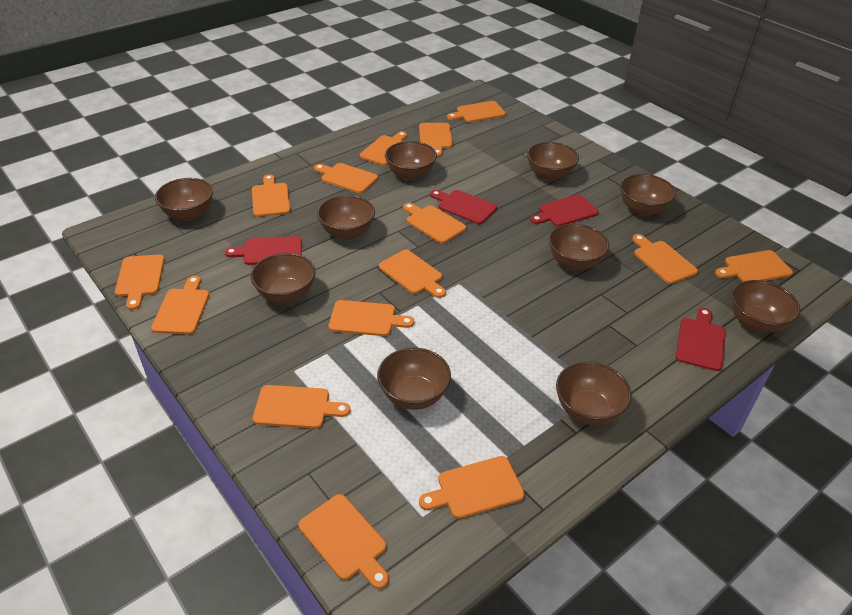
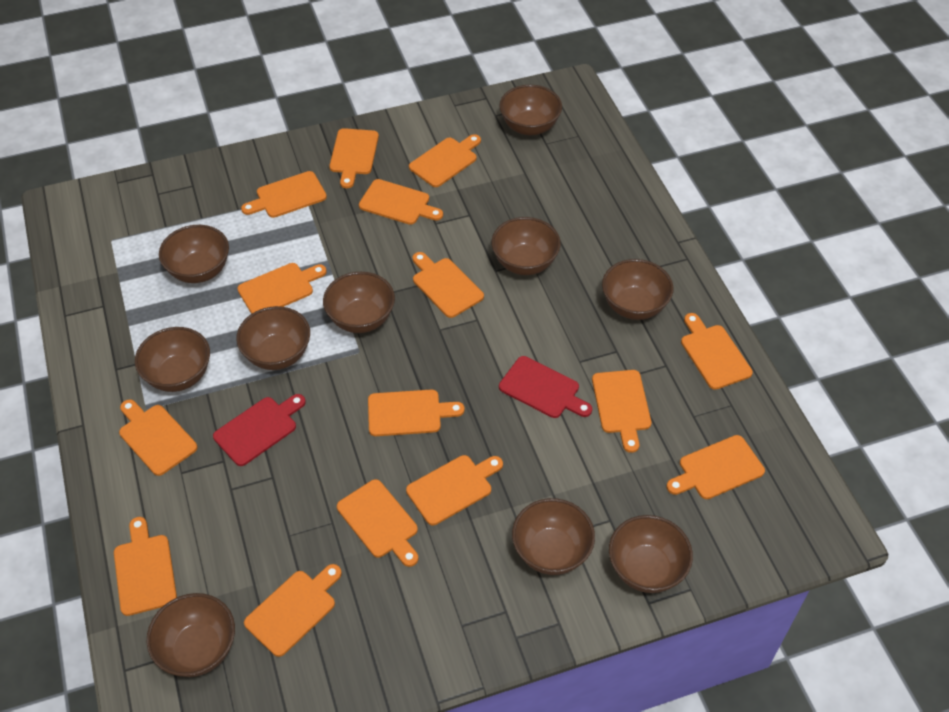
red cutting board: [225,236,302,265] [430,190,497,224] [530,195,599,226] [675,308,726,371] = 4 -> [213,394,306,466] [499,356,592,418] = 2

